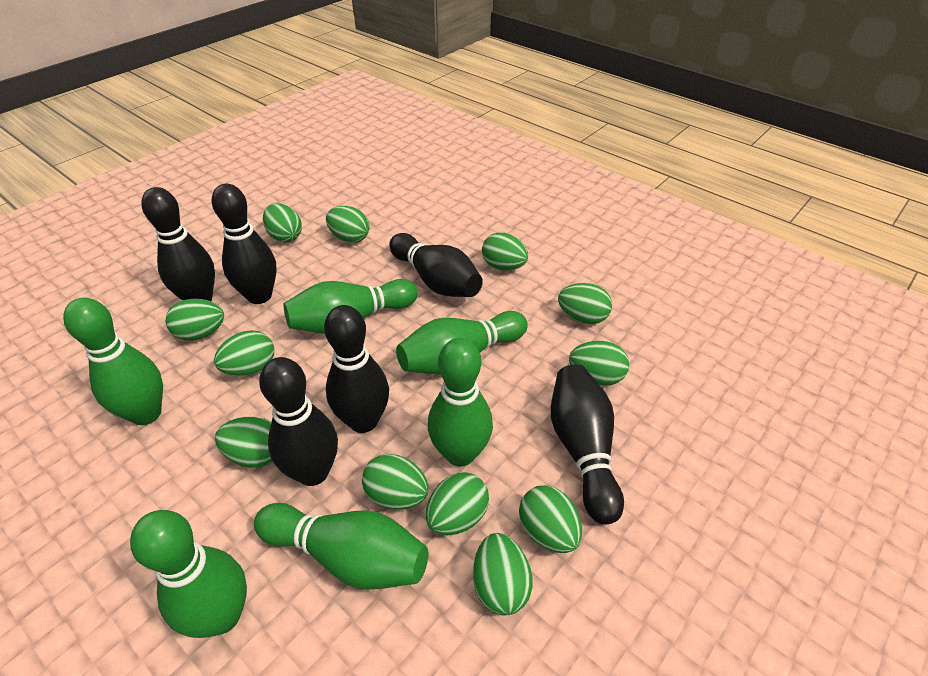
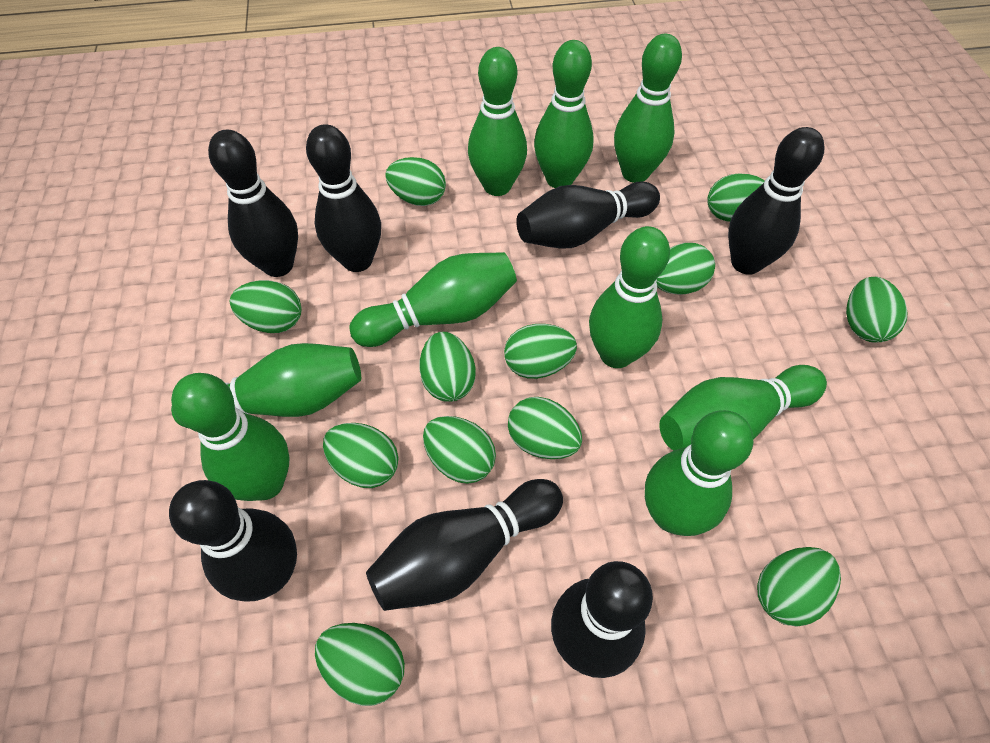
black bowling pin: [141,187,215,301] [212,184,277,304] [259,357,338,486] [324,305,389,433] [389,233,483,297] [551,364,624,524] = 6 -> [169,480,297,602] [208,130,298,277] [306,124,381,272] [366,479,563,611] [516,182,660,249] [551,561,653,678] [728,127,825,275] = 7
green bowling pin: [63,298,163,425] [130,510,247,638] [254,503,428,590] [284,279,417,334] [396,311,528,374] [428,338,493,467] = 6 -> [171,343,361,428] [171,373,290,501] [349,252,517,347] [468,47,527,196] [534,40,594,188] [589,226,670,368] [614,34,682,183] [645,410,753,536] [659,365,827,450] = 9

